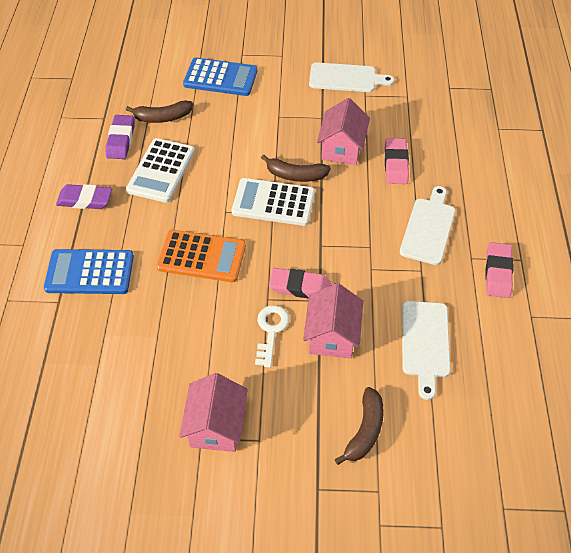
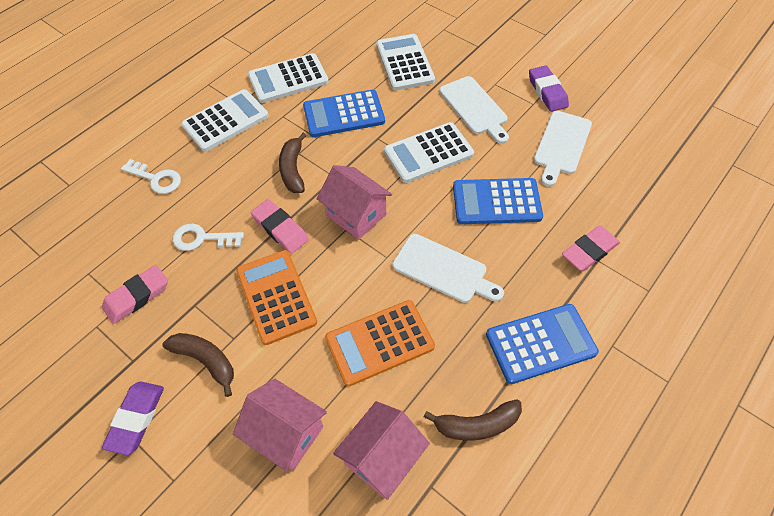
blue calculator: [44,249,134,294] [183,58,258,96] = 2 -> [303,89,385,137] [453,178,543,224] [486,304,599,384] = 3
orange calculator: [156,230,246,282] = 1 -> [236,250,317,345] [325,300,435,386] = 2
white calculator: [126,138,195,203] [232,178,315,226] = 2 -> [181,89,269,152] [248,53,329,103] [376,34,435,90] [384,122,474,183] = 4
white key: [255,305,289,368] = 1 -> [121,159,181,194] [173,224,244,251] = 2

